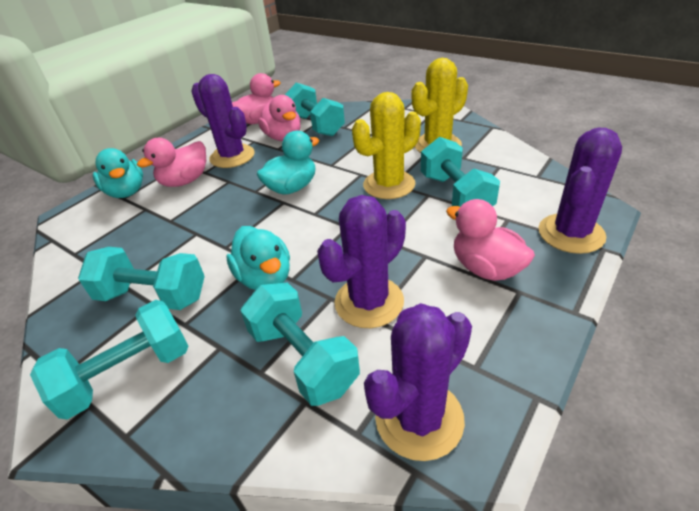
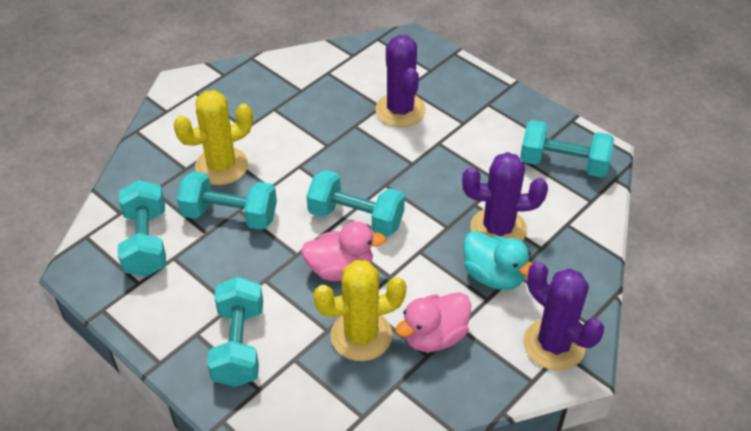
pink duck: [137,138,206,187] [232,73,281,124] [258,95,301,141] [446,199,535,281] = 4 -> [301,221,386,281] [395,292,471,352] = 2
purple cactus: [191,74,255,168] [317,195,406,328] [364,303,472,461] [539,128,622,254] = 4 -> [375,35,426,127] [462,152,548,241] [523,262,604,371] = 3
turquoise duck: [93,148,143,198] [226,226,290,290] [257,131,319,195] = 3 -> [463,231,532,290] = 1

